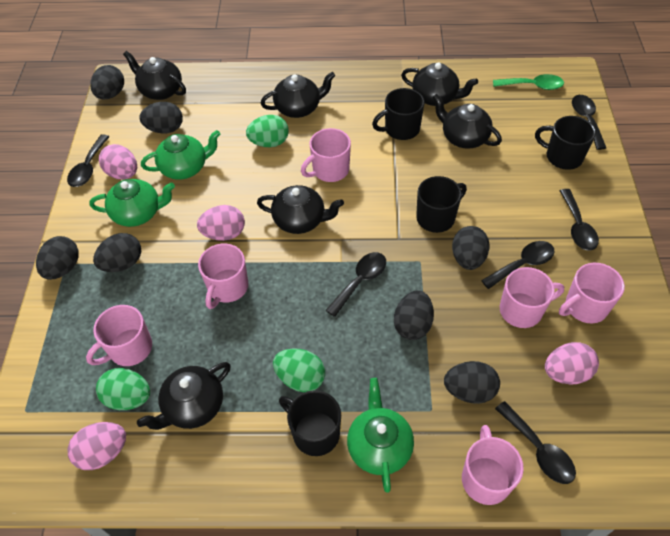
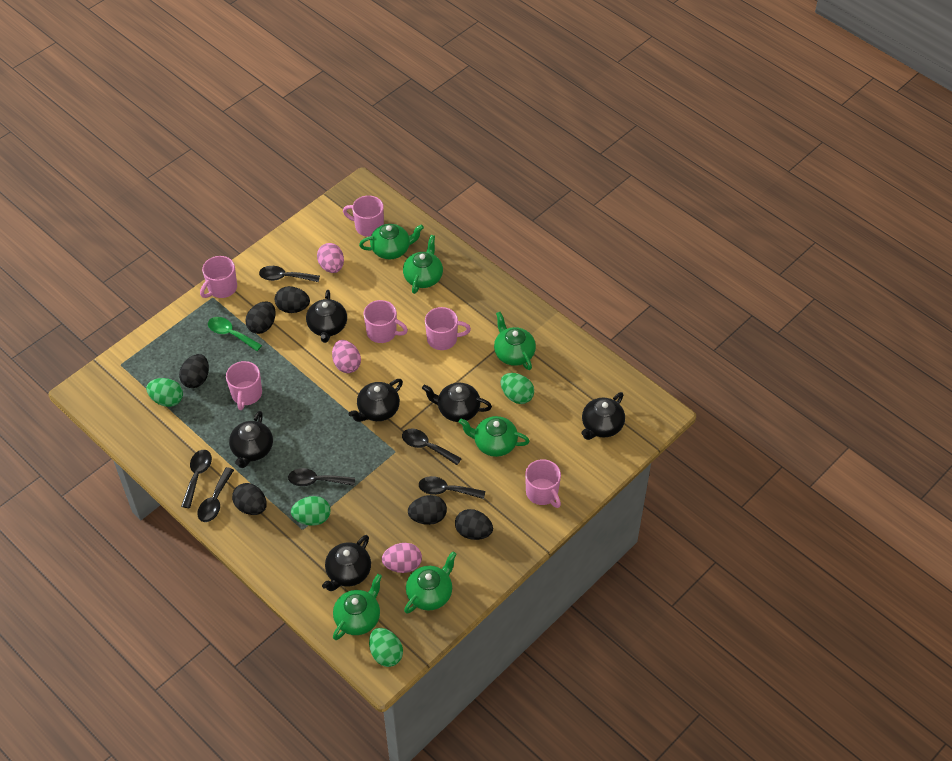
black egg: [36,236,79,280] [90,65,124,99] [93,233,141,272] [140,102,183,134] [394,290,434,340] [444,361,500,404] [452,226,489,270] = 7 -> [179,354,209,388] [232,483,267,515] [245,301,276,334] [275,286,310,313] [408,495,447,525] [455,509,493,540] = 6
black mug: [279,390,341,456] [372,88,425,140] [416,176,467,233] [535,116,596,170] = 4 -> none = 0
green egg: [96,368,150,410] [246,115,289,147] [273,349,325,392] = 3 -> [146,378,183,407] [291,496,331,526] [369,628,403,667] [501,373,534,404] = 4
green teapot: [89,179,175,227] [141,130,220,180] [347,378,414,493] = 3 -> [333,574,382,640] [359,224,424,259] [403,235,443,294] [404,551,456,614] [459,416,530,457] [494,312,536,370] = 6
pink egg: [68,422,126,470] [99,144,137,179] [197,205,245,241] [545,342,599,385] = 4 -> [317,243,344,273] [332,340,361,373] [382,543,422,573] = 3

